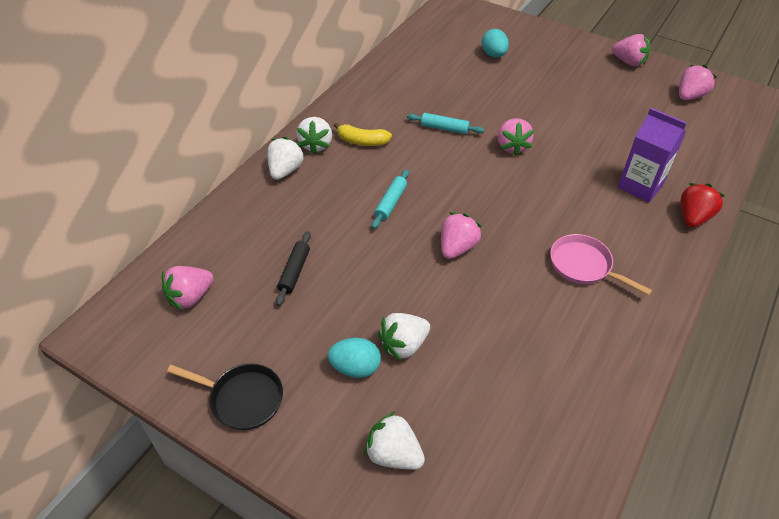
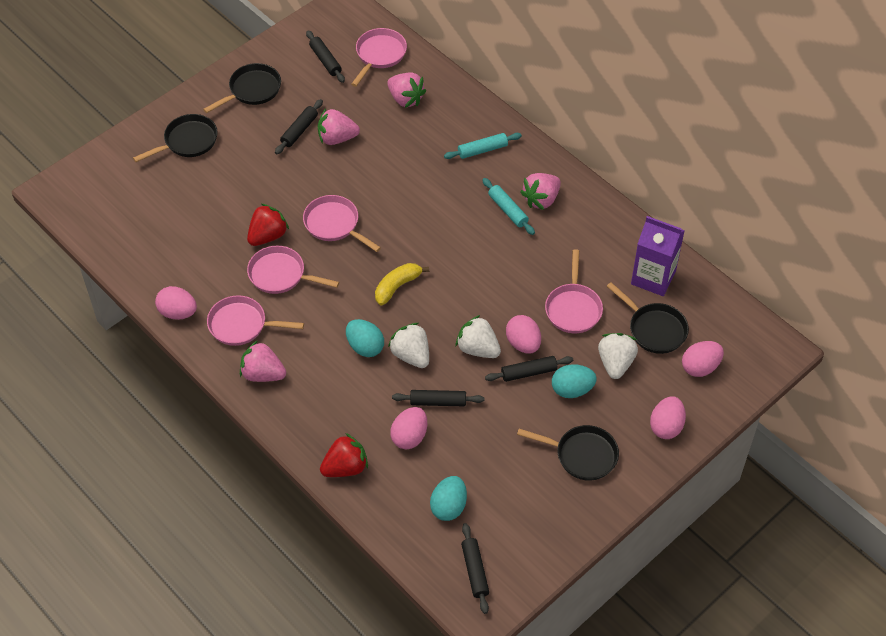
black pan: [167,364,283,430] = 1 -> [133,114,218,162] [203,63,281,113] [517,425,619,481] [607,282,689,354] = 4
black rolling pin: [276,231,311,306] = 1 -> [275,99,323,154] [306,30,345,83] [392,390,484,406] [461,523,489,614] [485,356,573,382] = 5
pink egg: none = 0 -> [155,286,197,320] [390,407,427,449] [506,315,541,354] [650,396,686,439] [682,341,724,377] = 5
pink pan: [550,234,652,296] = 1 -> [207,295,304,346] [247,246,339,294] [303,195,381,252] [351,28,407,87] [545,249,603,333] = 5
pink strawberry: [162,266,214,310] [441,212,482,259] [498,118,534,156] [612,34,650,66] [679,65,717,100] = 5 -> [240,340,286,382] [318,109,360,145] [387,72,426,108] [520,173,561,210] = 4
red strawberry: [681,183,725,227] = 1 -> [247,203,289,246] [320,433,368,477] = 2
turquoise egg: [328,338,381,378] [482,29,509,57] = 2 -> [346,319,384,357] [430,476,467,521] [552,364,597,398] = 3
white strawberry: [267,137,305,180] [296,117,332,154] [364,411,425,470] [378,313,430,361] = 4 -> [388,323,429,368] [456,315,501,358] [598,333,638,379] = 3

